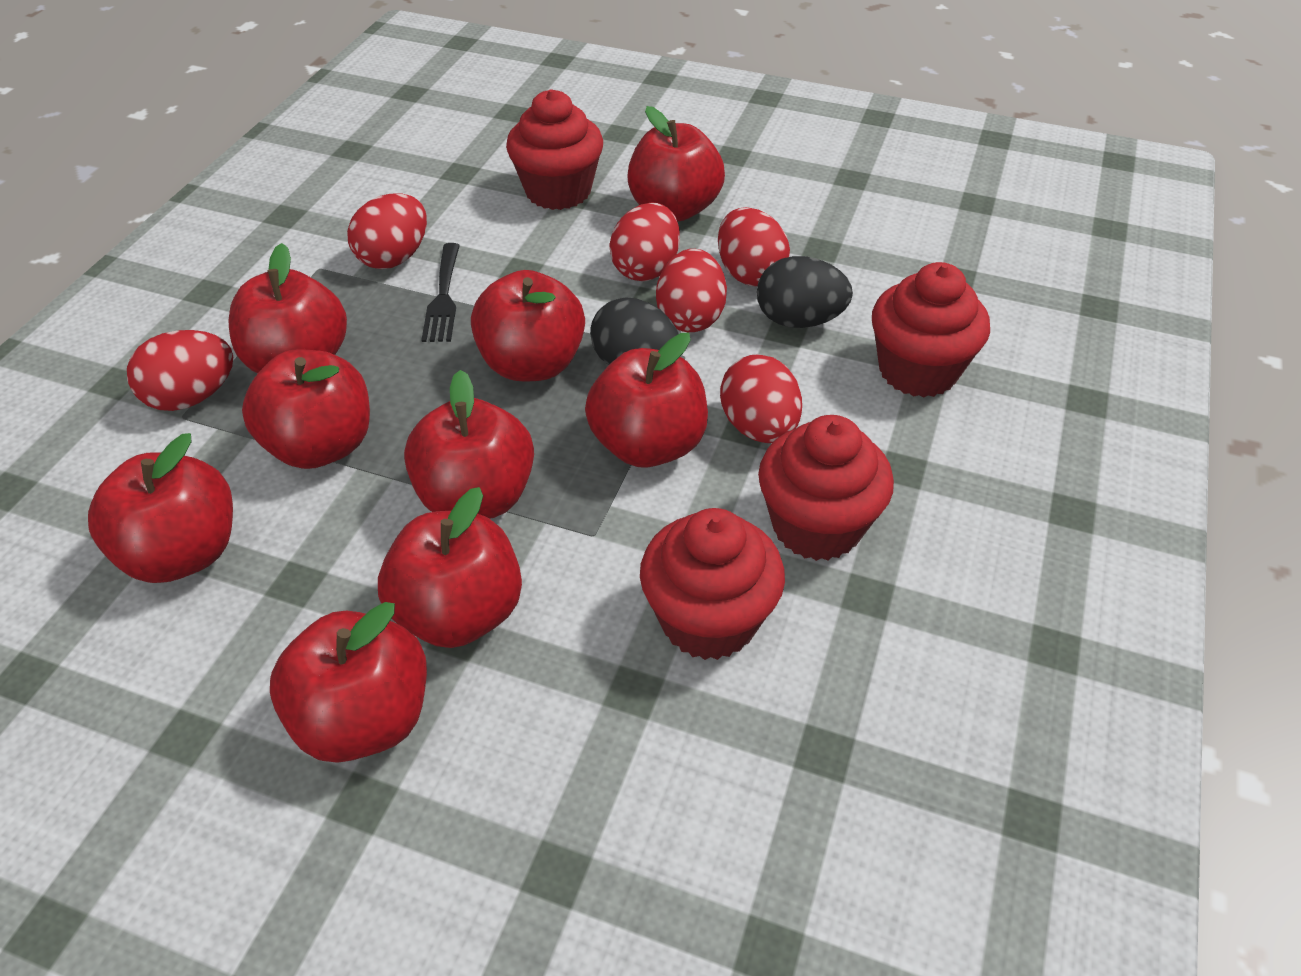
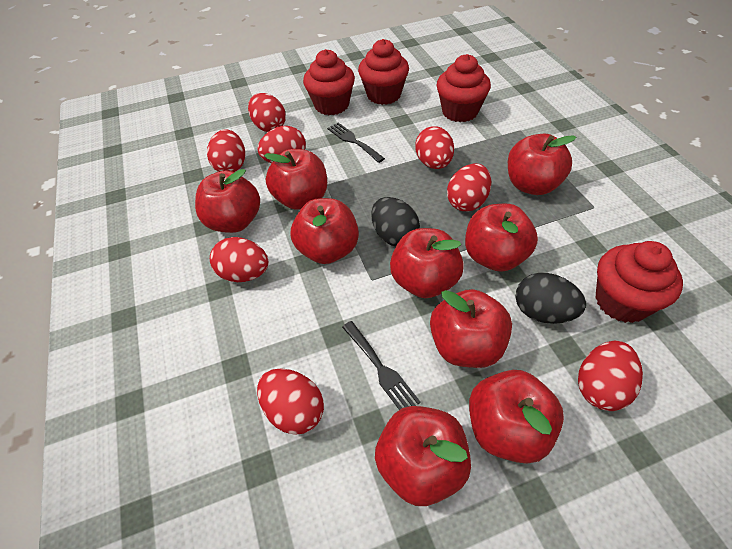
black fork: [421,243,460,342] = 1 -> [327,123,385,163] [342,321,421,410] = 2
red egg: [127,330,233,411] [347,193,427,269] [609,202,680,281] [656,249,727,332] [718,207,790,287] [720,354,802,443] = 6 -> [207,130,245,172] [210,237,269,282] [248,93,286,132] [257,126,306,163] [257,368,324,435] [415,126,454,169] [447,164,491,211] [578,341,643,411] = 8

